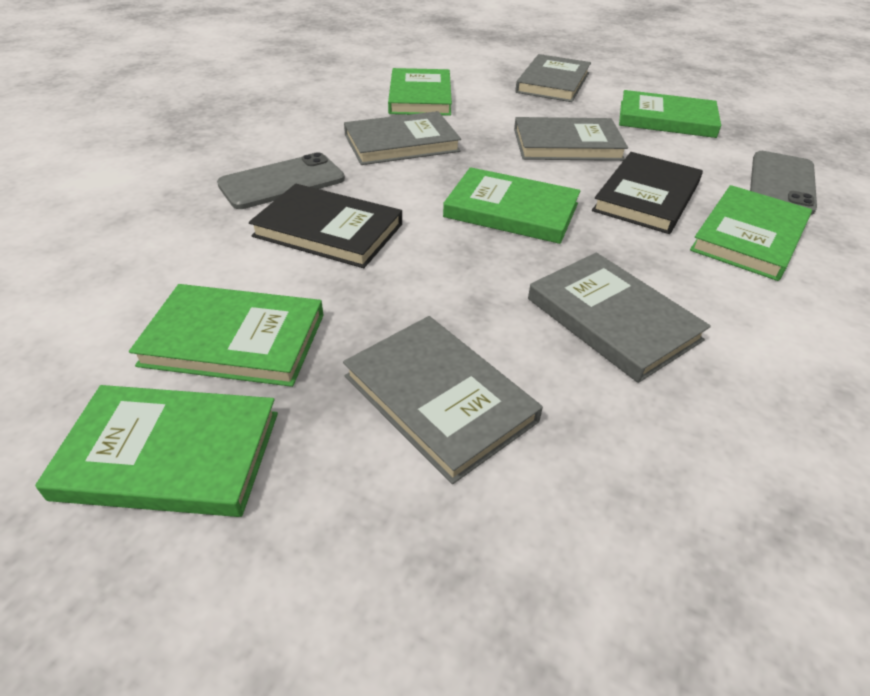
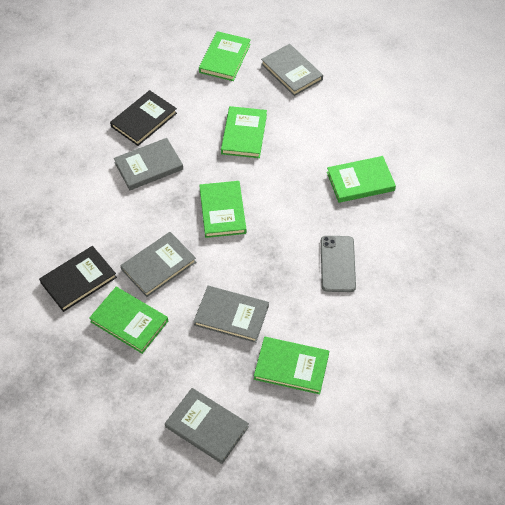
grey phone: [217,152,345,209] [750,151,817,215] = 2 -> [321,236,356,292] = 1

